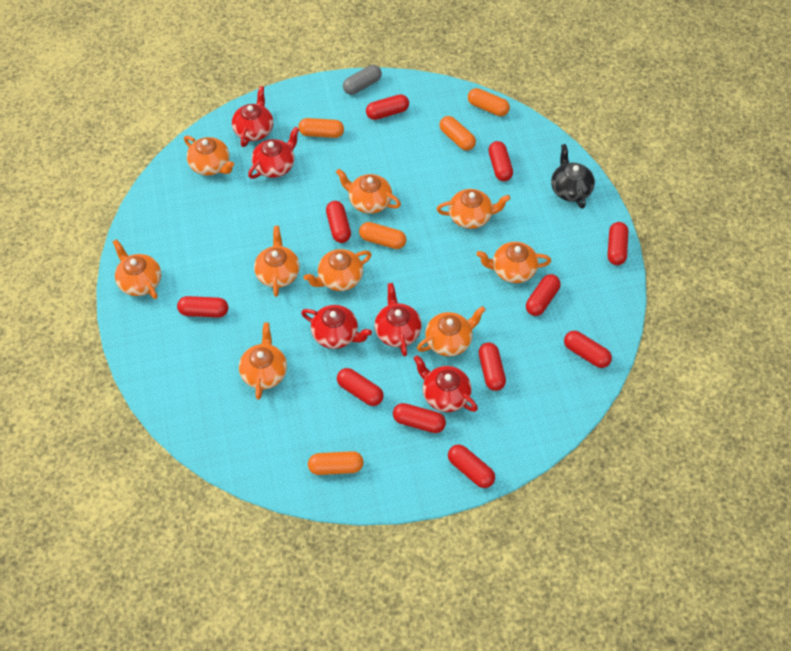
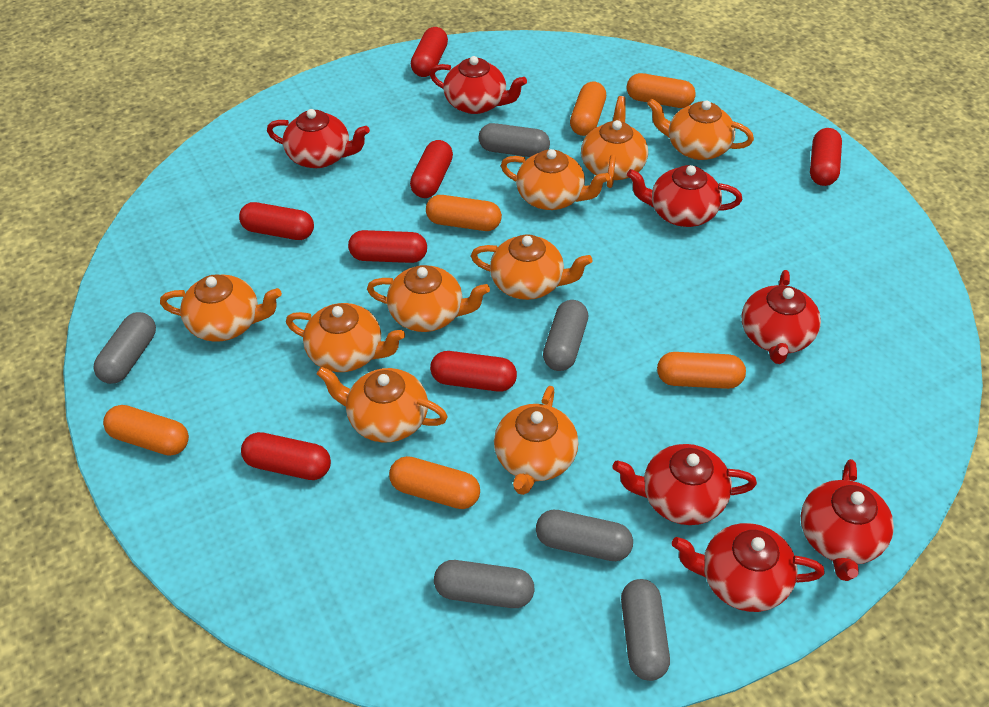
black teapot: [551,144,595,209] = 1 -> none = 0
grey capsule: [343,65,382,95] = 1 -> [93,312,156,384] [434,560,534,608] [479,123,550,157] [536,510,633,561] [543,300,588,371] [621,579,670,681] = 6
orange capsule: [298,118,344,138] [308,451,364,475] [359,222,406,249] [439,116,476,151] [468,88,510,116] = 5 -> [103,405,189,456] [389,456,480,509] [426,195,502,231] [570,82,606,136] [627,73,696,108] [657,352,746,389] = 6
red capsule: [177,296,228,318] [326,201,351,243] [337,368,384,406] [366,94,409,120] [393,403,446,433] [448,444,495,488] [479,342,506,391] [488,141,513,181] [526,274,560,316] [564,331,612,368] [608,222,628,265] = 11 -> [239,202,314,240] [241,432,331,480] [348,230,427,263] [410,140,453,198] [411,27,448,77] [430,351,517,392] [810,128,842,186] = 7
red teapot: [232,86,273,147] [248,126,299,179] [301,305,372,349] [374,283,422,357] [413,355,478,412] = 5 -> [267,109,370,168] [430,56,527,114] [612,444,757,525] [627,165,742,227] [672,523,825,612] [742,270,821,364] [801,459,894,581] = 7

